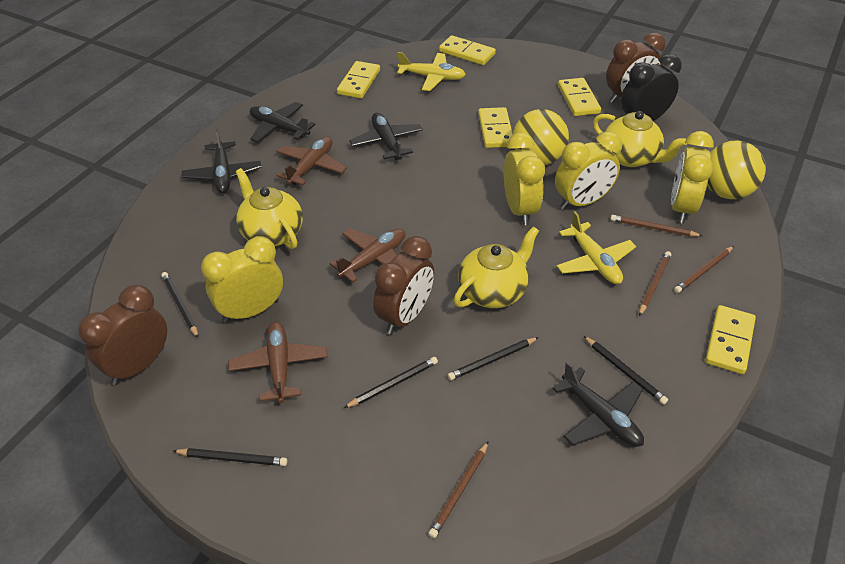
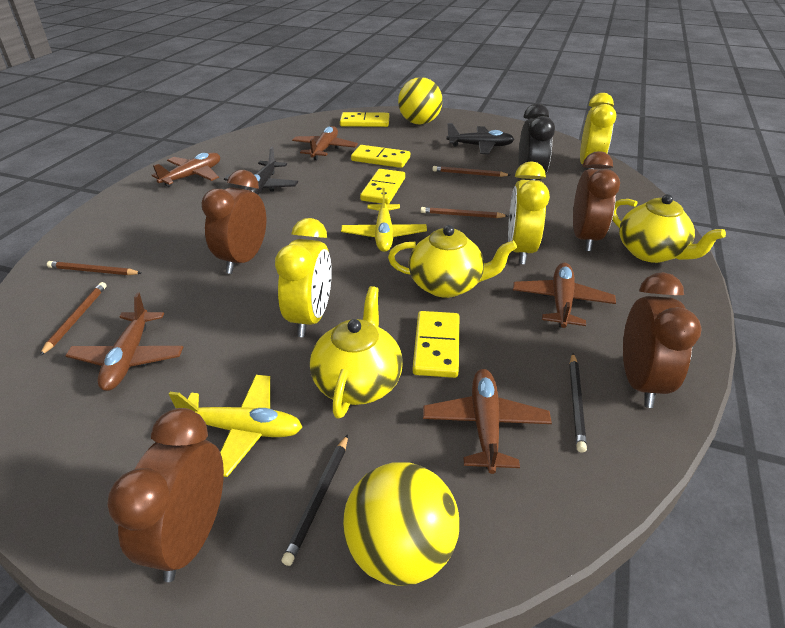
black pencil: [161,272,199,338] [173,448,287,466] [344,357,438,408] [448,337,539,380] [584,336,668,404] = 5 -> [282,434,348,566] [569,353,587,452] = 2
black plane: [182,129,261,193] [250,102,316,143] [349,113,423,160] [552,361,644,447] = 4 -> [224,147,298,195] [447,123,515,154] = 2
brown clock: [78,285,167,385] [373,236,434,335] [606,32,666,103] = 3 -> [107,408,224,582] [201,170,266,274] [573,151,620,251] [623,272,702,408] = 4
brown plane: [228,322,328,403] [276,136,347,185] [330,228,405,283] = 3 -> [65,293,183,391] [152,153,220,187] [292,126,358,160] [423,369,552,474] [513,263,616,328] = 5
yellow clock: [201,236,283,323] [504,132,545,225] [555,131,622,210] [671,131,714,223] = 4 -> [275,218,332,337] [508,161,550,264] [580,93,616,169] = 3
yellow domino: [337,61,380,98] [439,35,496,65] [478,107,513,148] [558,78,601,116] [705,305,756,374] = 5 -> [340,112,389,127] [351,145,410,168] [360,169,405,204] [413,311,459,378] = 4

